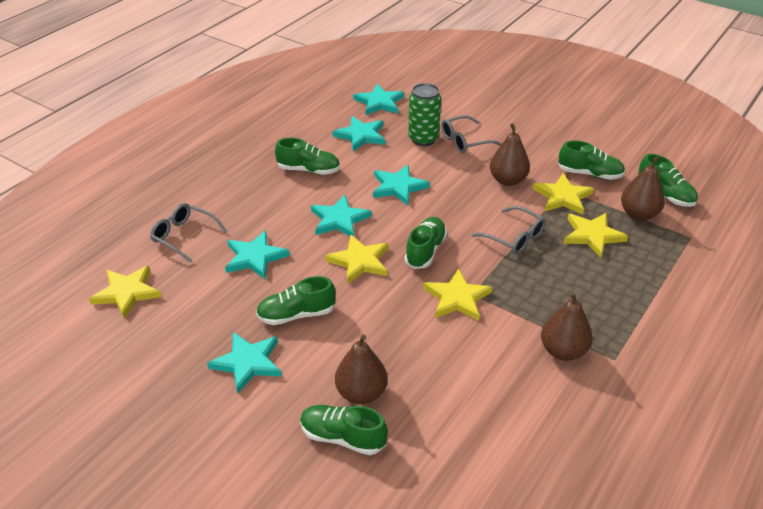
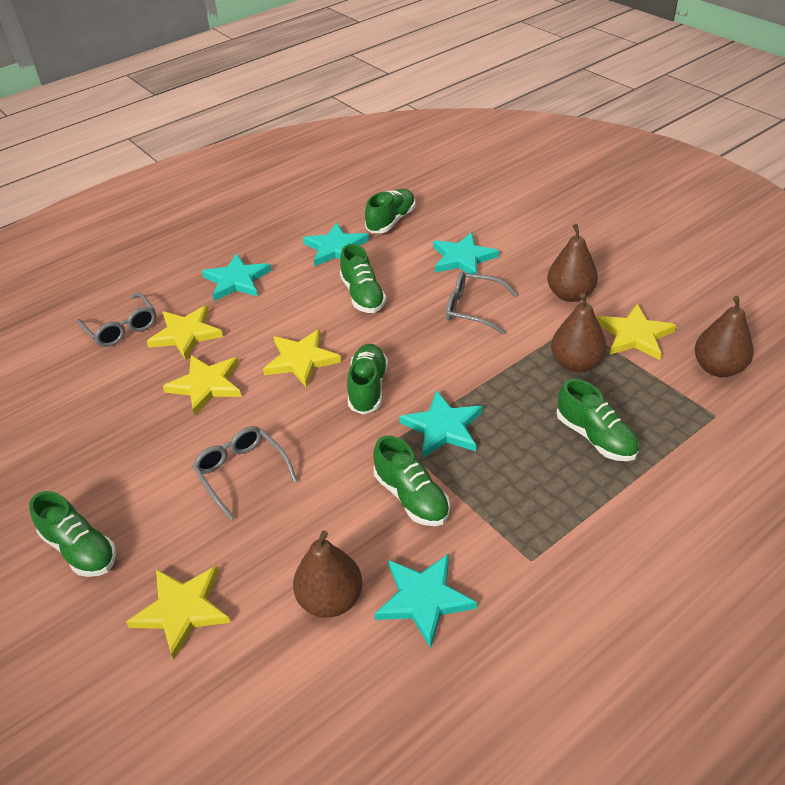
green can: [408,83,441,146] = 1 -> none = 0
turquoise star: [207,332,282,394] [225,231,290,279] [311,195,372,237] [332,116,385,151] [353,84,404,115] [373,165,430,206] = 6 -> [202,253,271,301] [303,222,369,266] [374,554,477,648] [399,390,483,458] [433,232,499,279] = 5

